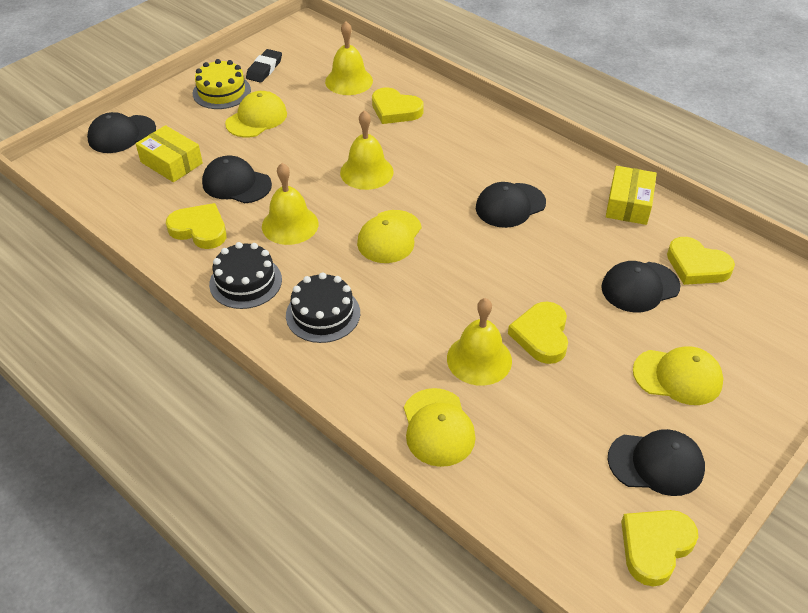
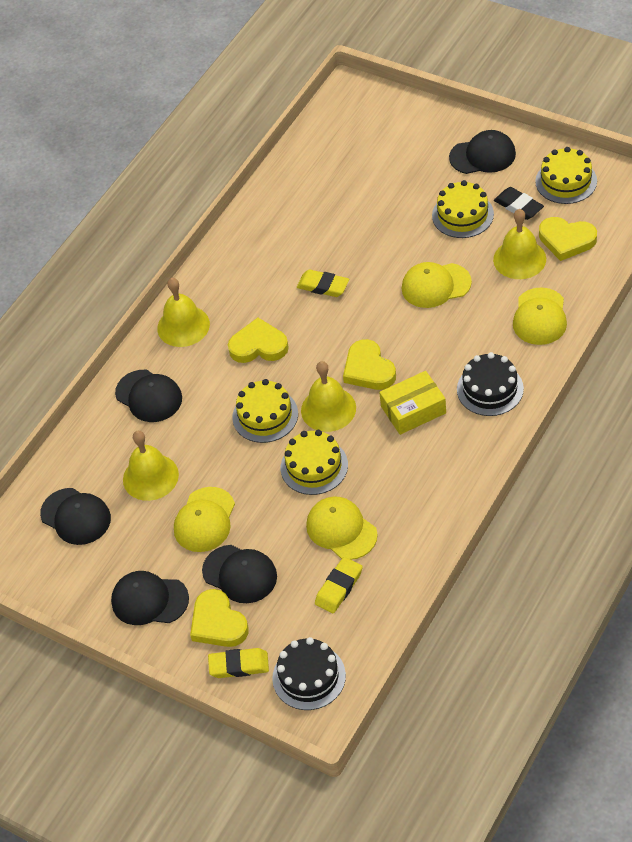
yellow box: [136,125,203,182] [606,166,657,225] = 2 -> [379,371,446,435] = 1
yellow cake: [193,59,251,109] = 1 -> [232,379,298,443] [281,430,348,495] [432,180,494,238] [535,147,597,204] = 4
yellow eraser: none = 0 -> [208,648,269,678] [297,270,349,297] [315,557,363,613] = 3
yellow heart: [166,203,227,249] [372,87,424,124] [508,302,568,364] [621,510,698,587] [667,237,735,285] = 5 -> [190,589,249,647] [228,318,289,363] [343,339,396,390] [539,217,597,261] = 4

